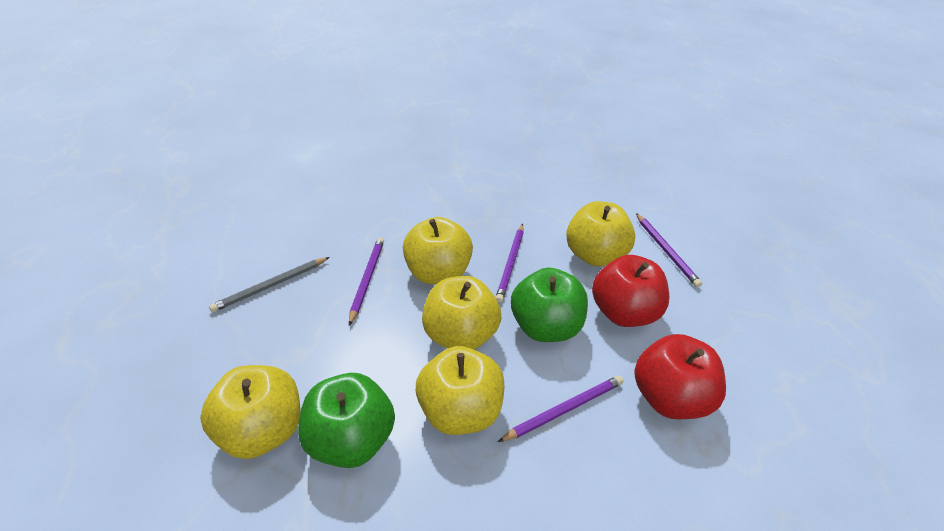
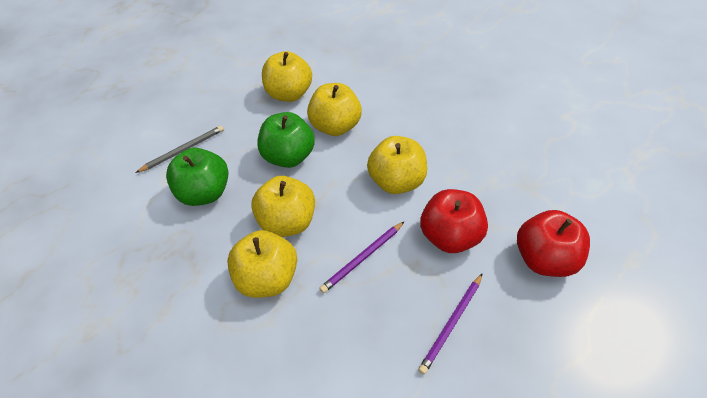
purple pencil: [349,237,384,326] [495,224,524,303] [498,375,623,442] [636,213,702,287] = 4 -> [319,221,405,293] [418,273,483,374] = 2

